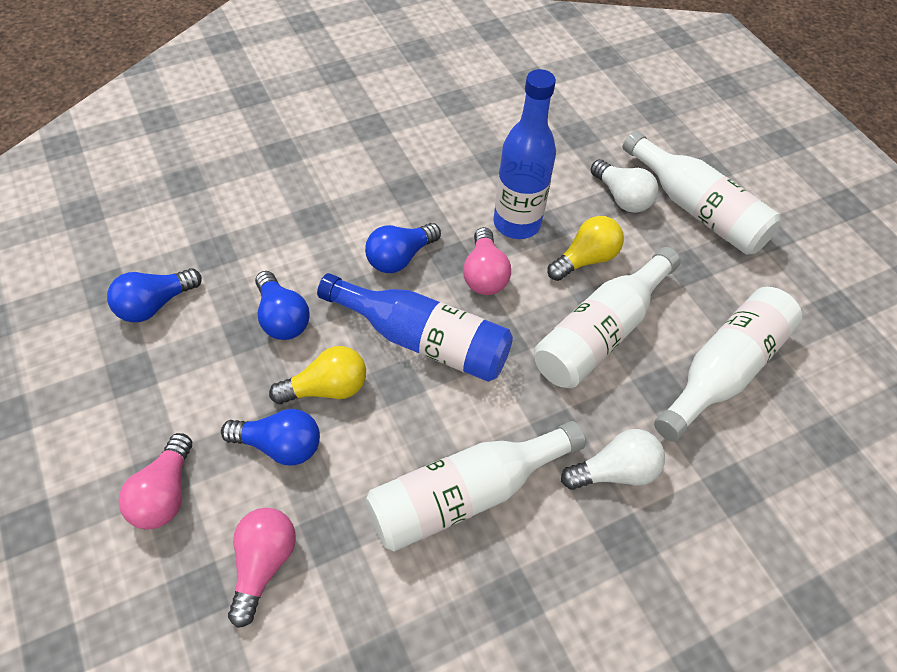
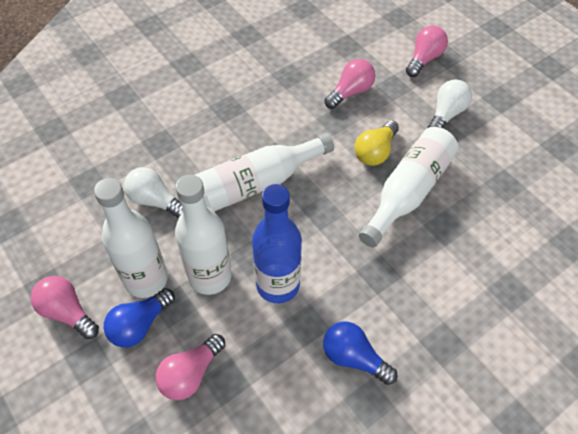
blue bottle: [317,273,513,382] [493,69,556,239] = 2 -> [252,184,302,303] = 1
blue light bulb: [107,268,202,322] [221,409,320,466] [255,271,310,340] [365,223,441,273] = 4 -> [104,288,175,348] [323,322,398,385] = 2
pink light bulb: [118,433,192,529] [228,508,296,628] [463,227,511,295] = 3 -> [31,276,99,339] [155,334,225,400] [324,59,375,109] [406,26,448,77] = 4
yellow light bulb: [269,346,366,404] [547,216,624,281] = 2 -> [354,120,399,166] = 1

